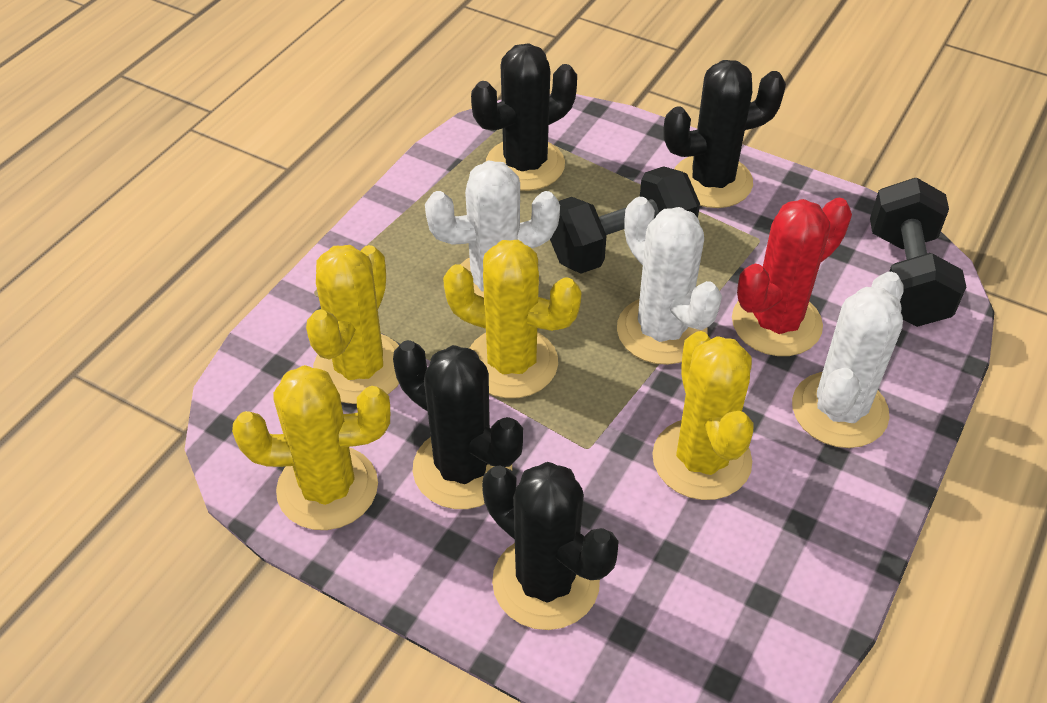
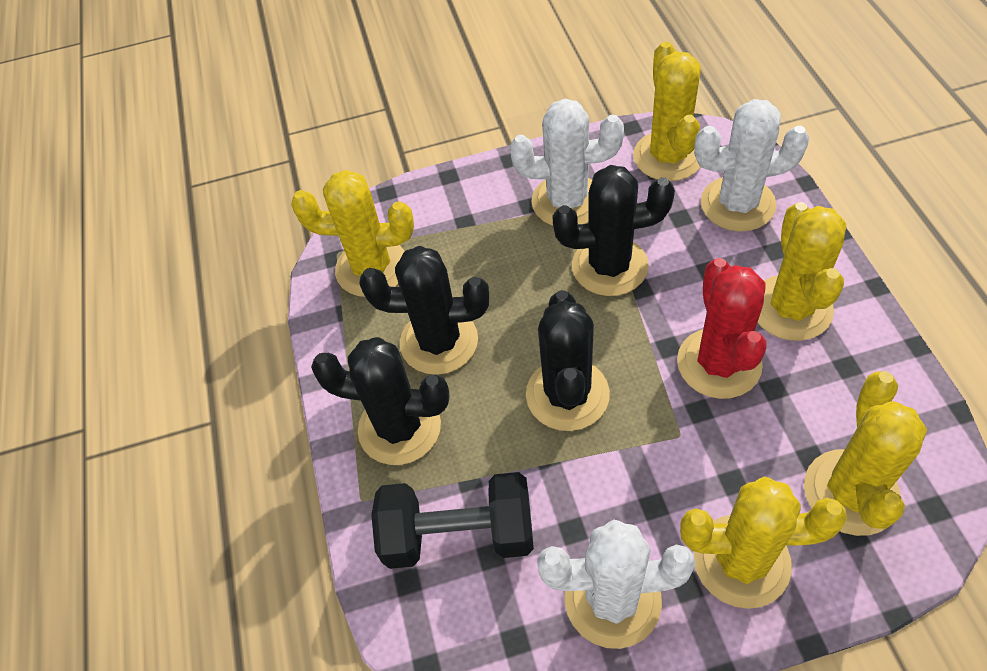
black dumbbell: [550,166,700,274] [870,178,966,327] = 2 -> [371,472,534,569] = 1
yellow cactus: [232,365,390,530] [306,245,399,404] [443,240,582,398] [652,331,754,500] = 4 -> [291,170,414,297] [633,42,701,181] [680,476,847,609] [758,202,847,341] [804,371,927,536] = 5

